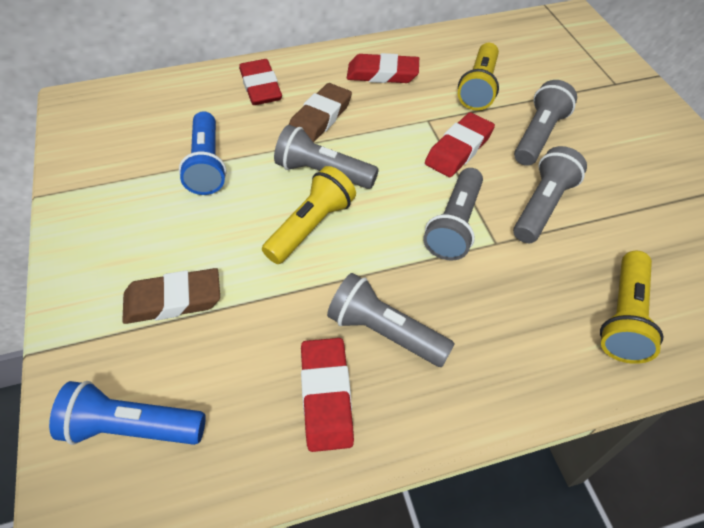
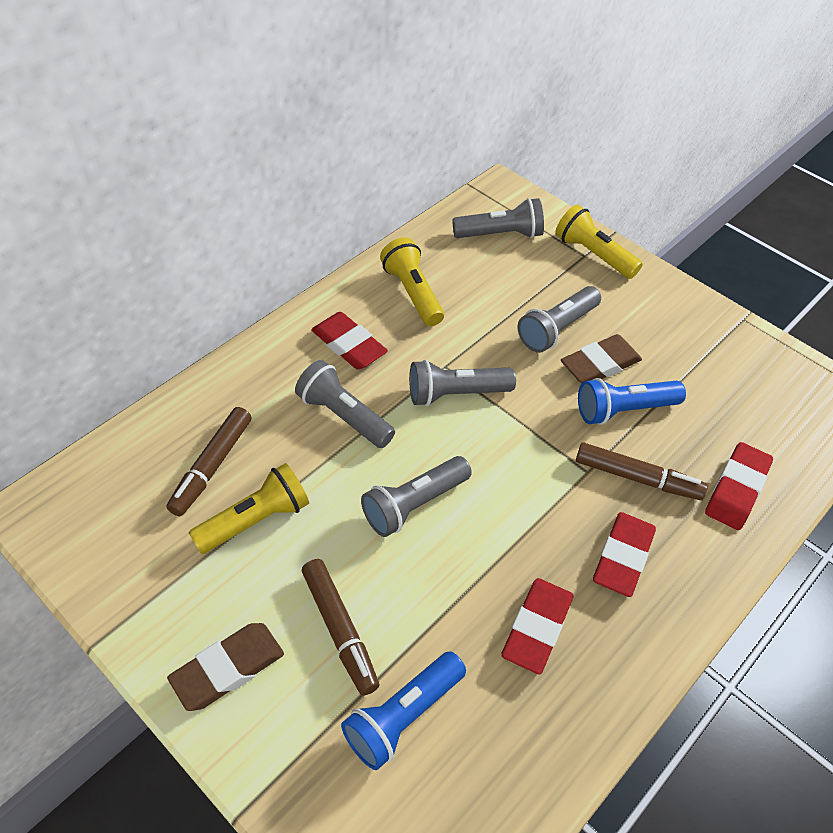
brown marker: none = 0 -> [166,407,252,516] [302,559,379,696] [576,442,708,500] = 3

